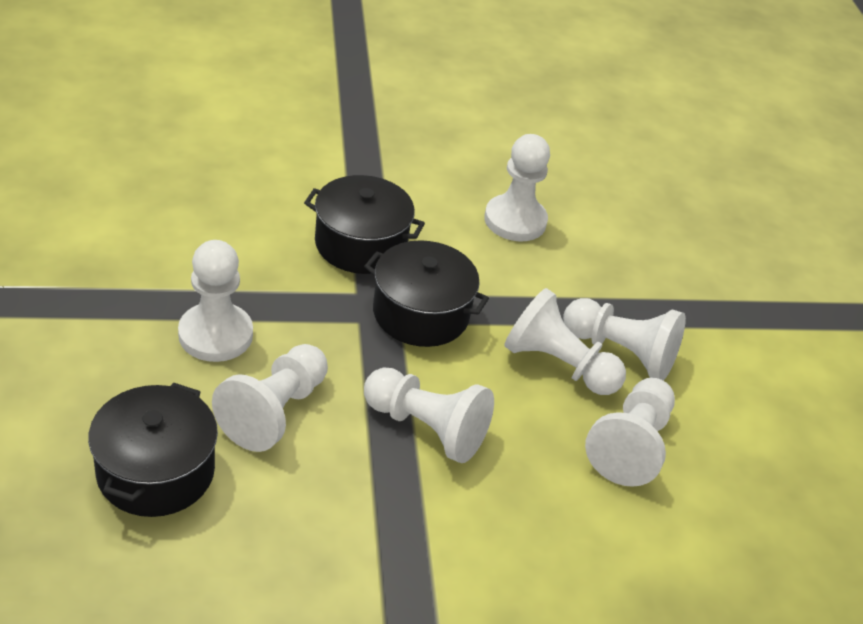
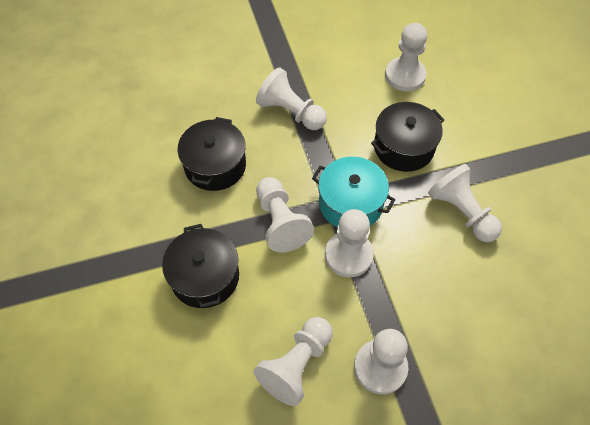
turquoise pot: none = 0 -> [312,157,395,227] = 1

